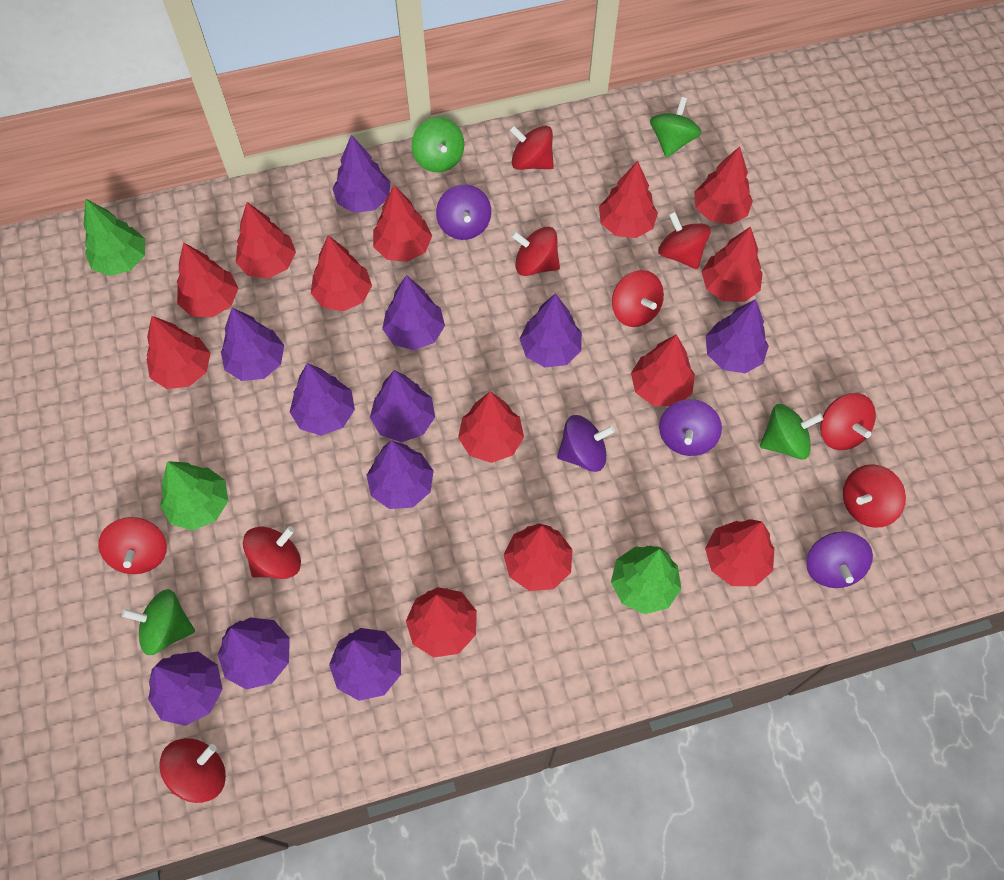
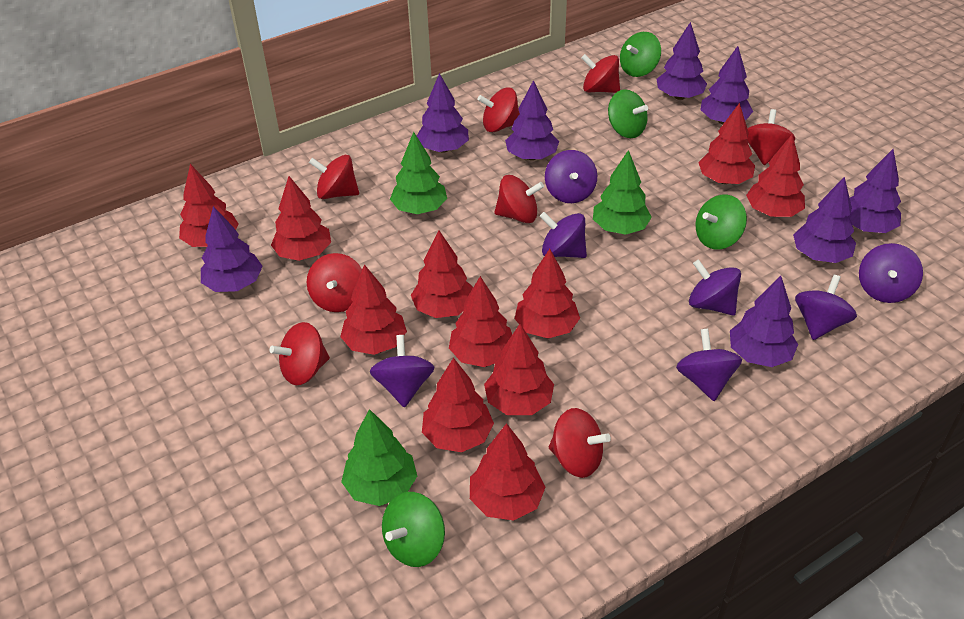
purple spinning top: [436,184,491,240] [557,415,615,472] [659,399,722,456] [806,531,873,588] = 4 -> [370,335,435,408] [540,212,587,258] [545,150,597,203] [676,329,742,401] [689,259,741,316] [795,275,857,340] [859,243,923,303] = 7
purple tree: [148,652,223,726] [218,617,290,690] [221,308,284,381] [290,363,355,436] [329,628,401,701] [332,135,390,213] [367,440,434,509] [370,370,435,442] [382,275,445,350] [519,293,582,367] [706,299,769,373] = 11 -> [201,206,263,292] [417,73,469,153] [505,80,559,160] [657,22,707,100] [700,46,753,124] [730,276,798,367] [793,176,856,263] [849,149,901,233] = 8
red spinning top: [98,517,167,574] [159,738,226,803] [243,526,301,579] [509,125,554,170] [511,227,560,276] [612,270,664,327] [658,211,711,269] [820,393,876,450] [843,464,906,528] = 9 -> [270,322,330,385] [307,253,362,312] [309,155,359,199] [477,88,520,132] [494,175,544,223] [549,408,611,478] [581,54,620,93] [746,109,795,165] = 8
red tree: [146,316,211,389] [177,242,239,317] [236,202,296,278] [311,235,372,311] [373,185,432,262] [406,587,477,657] [458,391,524,463] [503,523,573,591] [599,161,658,238] [631,334,695,406] [694,146,753,224] [701,227,763,302] [705,519,774,586] = 13 -> [179,164,239,247] [271,176,331,261] [340,264,407,355] [411,230,473,318] [422,358,494,452] [449,276,512,367] [470,423,546,521] [484,324,554,415] [515,249,580,339] [698,103,755,184] [746,135,805,217] = 11

